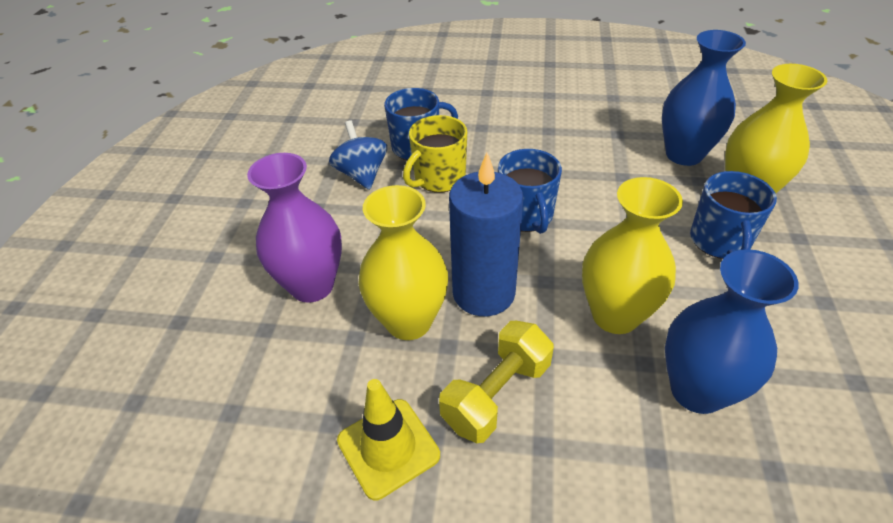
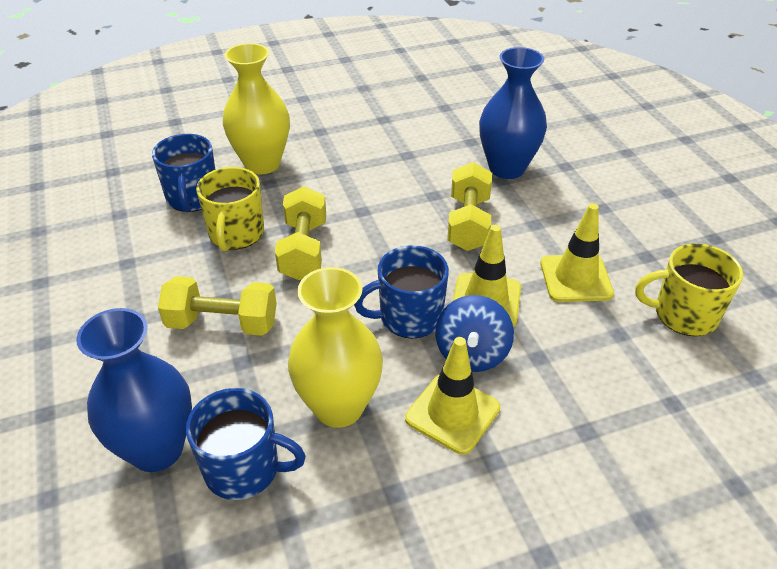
blue candle: [449,153,523,316] = 1 -> none = 0
purple vase: [247,153,342,303] = 1 -> none = 0
yellow dumbbell: [439,321,554,443] = 1 -> [158,276,277,336] [275,186,326,280] [447,162,492,251] = 3
yellow mug: [403,115,467,193] = 1 -> [196,167,264,251] [635,243,743,336] = 2
yellow traffic cone: [337,379,440,500] = 1 -> [405,337,500,455] [453,225,521,327] [540,203,614,302] = 3
yellow vase: [358,185,448,340] [582,177,683,334] [725,64,827,193] = 3 -> [223,43,290,174] [288,267,383,428] = 2

